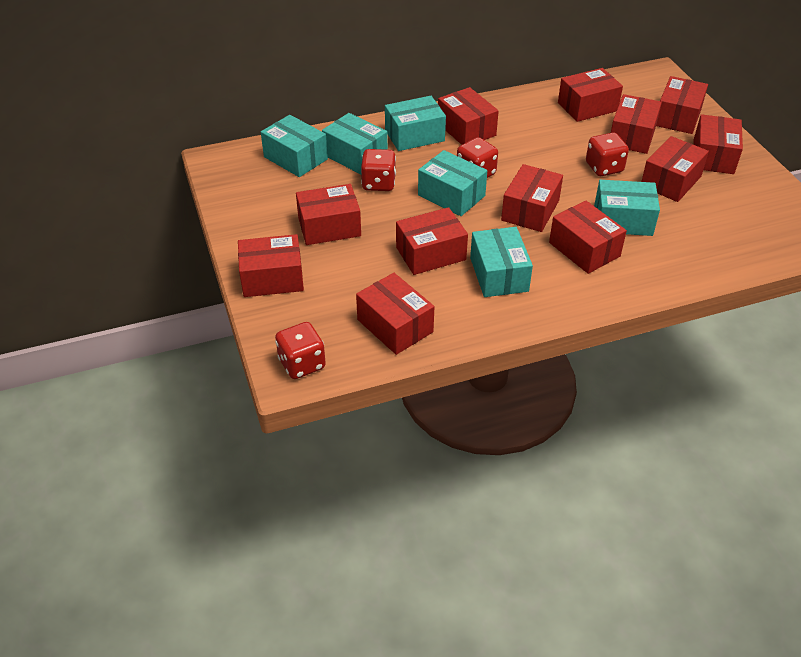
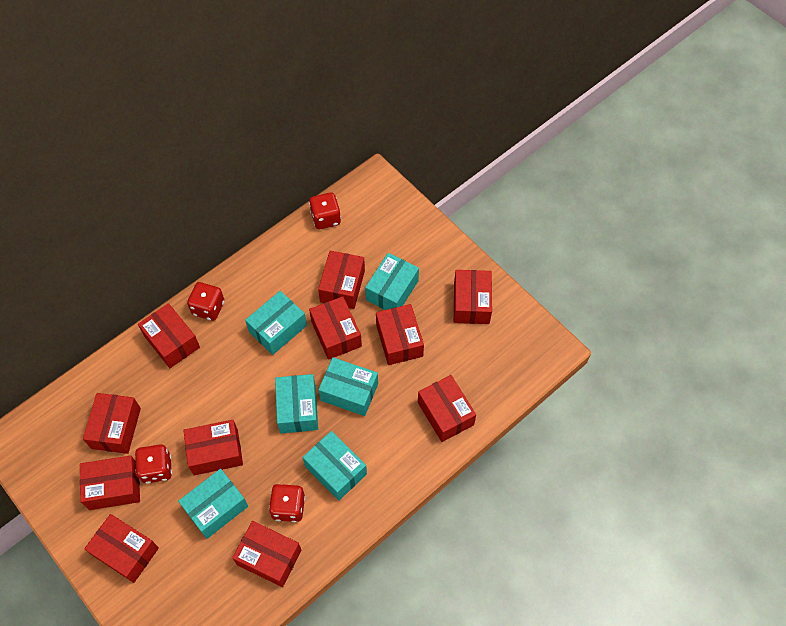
red box: [238,234,304,297] [296,184,361,245] [356,273,434,355] [396,207,468,275] [438,87,499,145] [501,164,563,232] [549,200,627,274] [558,68,623,122] [611,94,662,154] [641,136,709,202] [656,76,708,134] [693,114,743,174] = 12 -> [80,456,140,510] [83,393,141,454] [84,514,159,583] [138,303,200,368] [183,420,243,476] [232,521,302,587] [309,296,362,360] [318,251,365,309] [376,304,424,365] [418,375,476,442] [454,270,492,324] = 11

